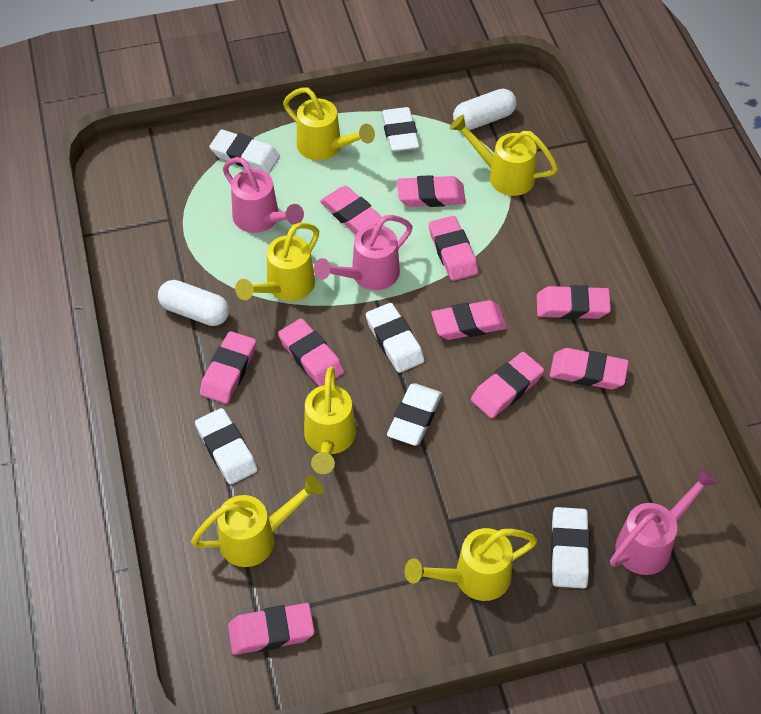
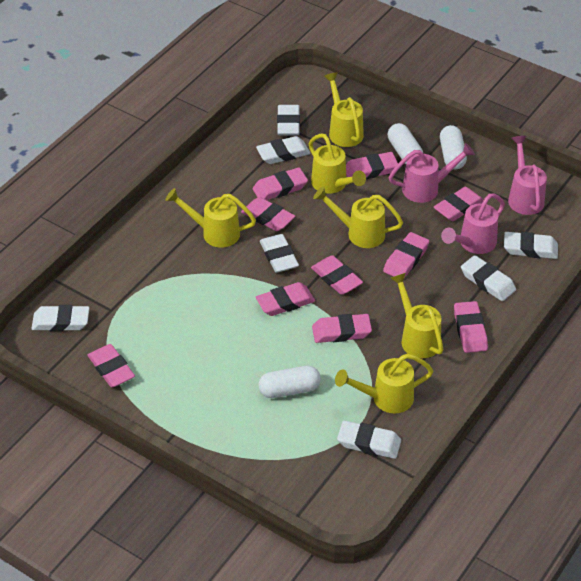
white capsule: [158,280,229,326] [453,89,517,130] = 2 -> [258,366,321,398] [388,123,423,164] [440,125,467,170] = 3
white eraser: [195,408,258,485] [209,130,280,174] [366,303,424,373] [381,107,419,152] [387,383,442,446] [551,507,590,588] = 6 -> [32,305,89,331] [256,136,310,164] [260,234,299,273] [277,105,300,135] [337,421,401,459] [461,255,516,301] [504,232,558,259] = 7

